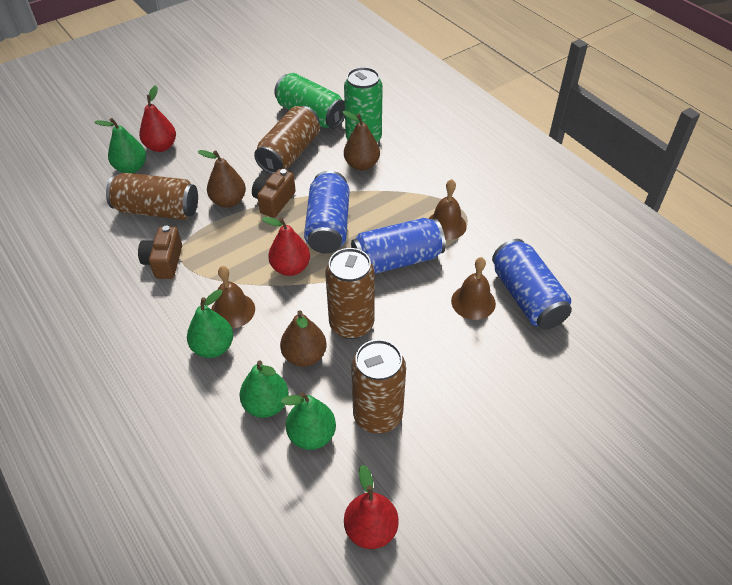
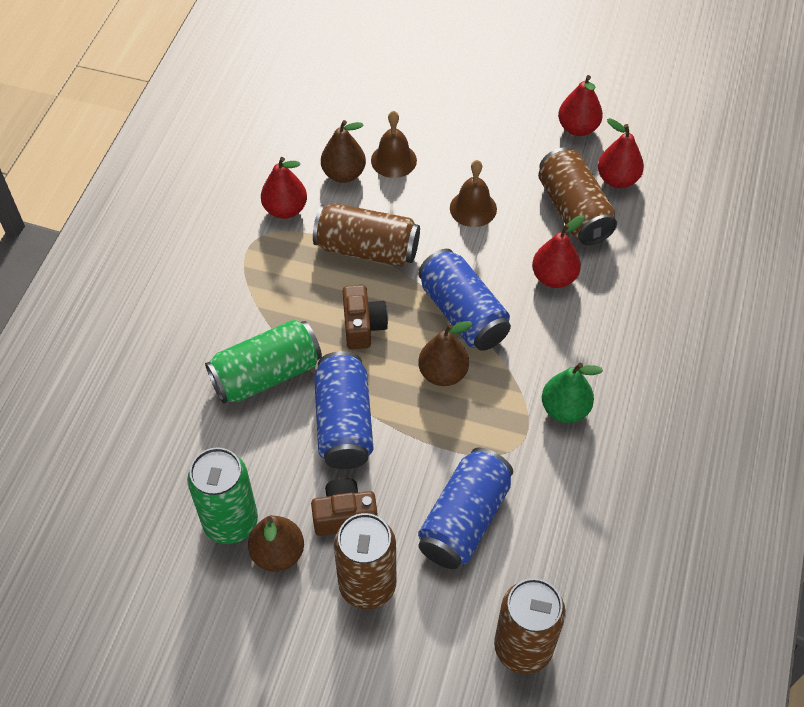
brown bell: [211,266,255,329] [428,179,467,240] [451,257,496,320] = 3 -> [371,111,417,178] [450,160,497,227] = 2
green pear: [94,118,146,173] [187,289,233,358] [240,360,289,418] [281,392,336,450] = 4 -> [542,363,603,423] = 1
red pear: [139,85,176,152] [262,217,310,276] [344,465,399,549] = 3 -> [261,157,307,219] [532,215,585,288] [558,75,603,136] [598,118,644,188] = 4

